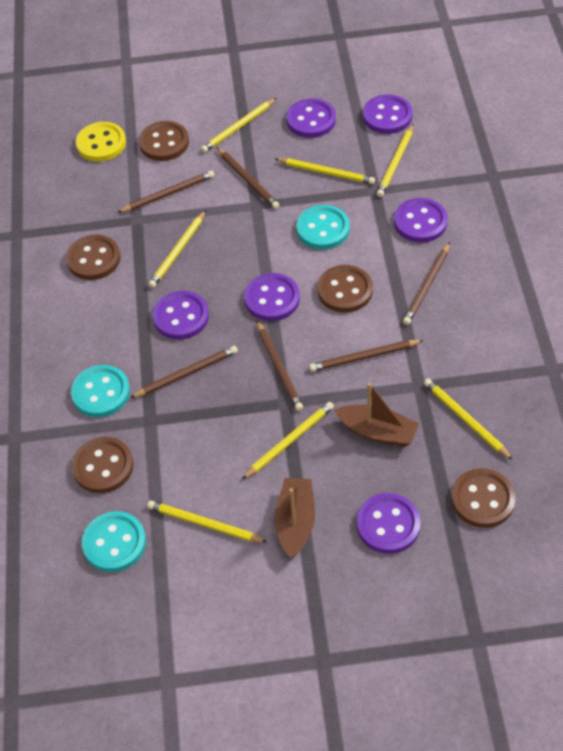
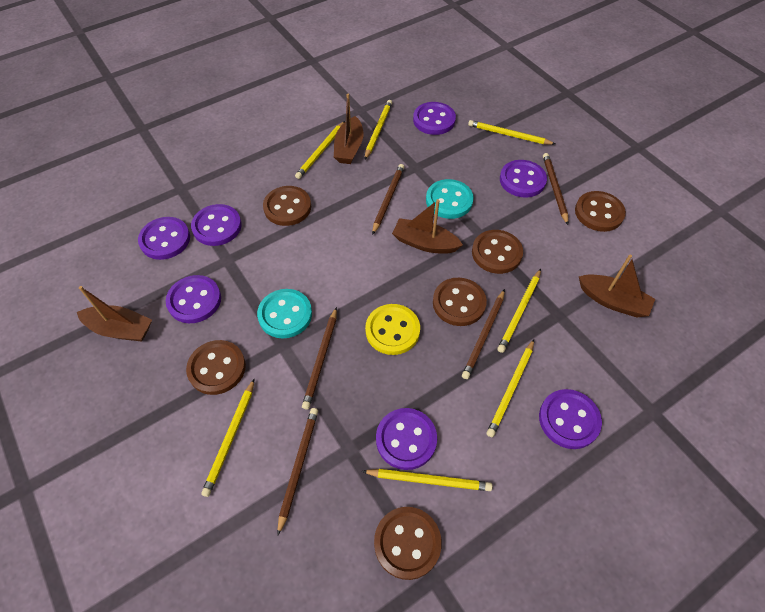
brown boat: [275,478,315,558] [334,383,419,447] = 2 -> [77,286,152,342] [334,94,364,164] [392,199,463,254] [579,254,655,317] = 4
brown button: [66,235,121,280] [72,437,133,493] [139,121,189,161] [317,265,373,313] [451,468,515,528] = 5 -> [186,340,246,395] [263,186,311,226] [374,507,442,580] [433,278,487,326] [472,230,523,274] [575,191,626,232] = 6
brown pencil: [117,170,215,213] [130,346,238,398] [217,147,280,209] [257,320,303,411] [309,340,424,372] [403,242,450,325] = 6 -> [277,408,318,536] [302,307,337,410] [372,164,404,235] [462,289,505,379] [543,153,568,225] = 5
purple button: [153,291,209,340] [244,273,300,321] [286,98,336,138] [357,493,421,554] [363,95,412,134] [394,198,448,243] = 6 -> [138,217,190,260] [166,275,221,323] [191,204,242,246] [376,408,437,470] [413,102,456,135] [500,160,547,198] [539,389,602,449] = 7
turquoise button: [71,365,130,417] [82,511,146,572] [296,205,350,249] = 3 -> [257,289,312,338] [426,179,474,219] = 2

